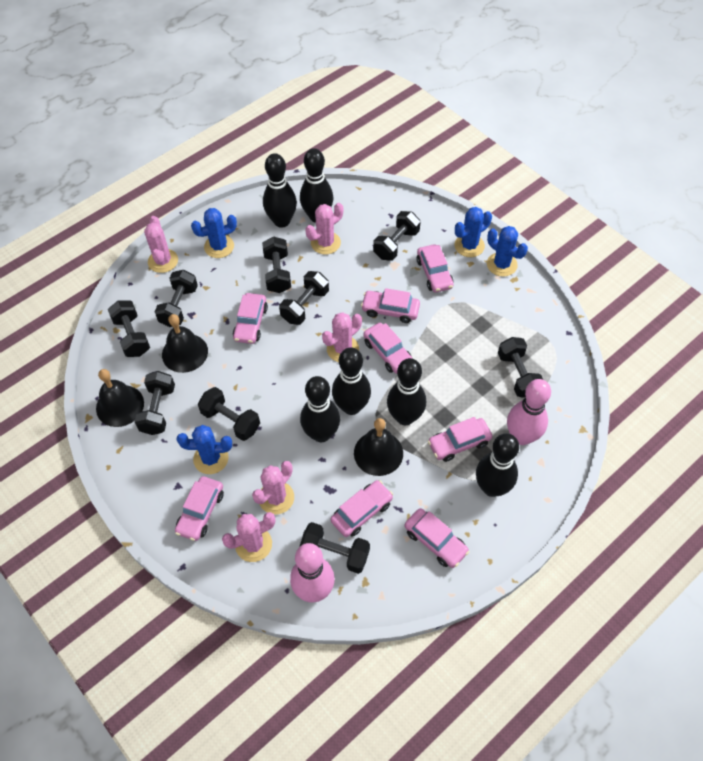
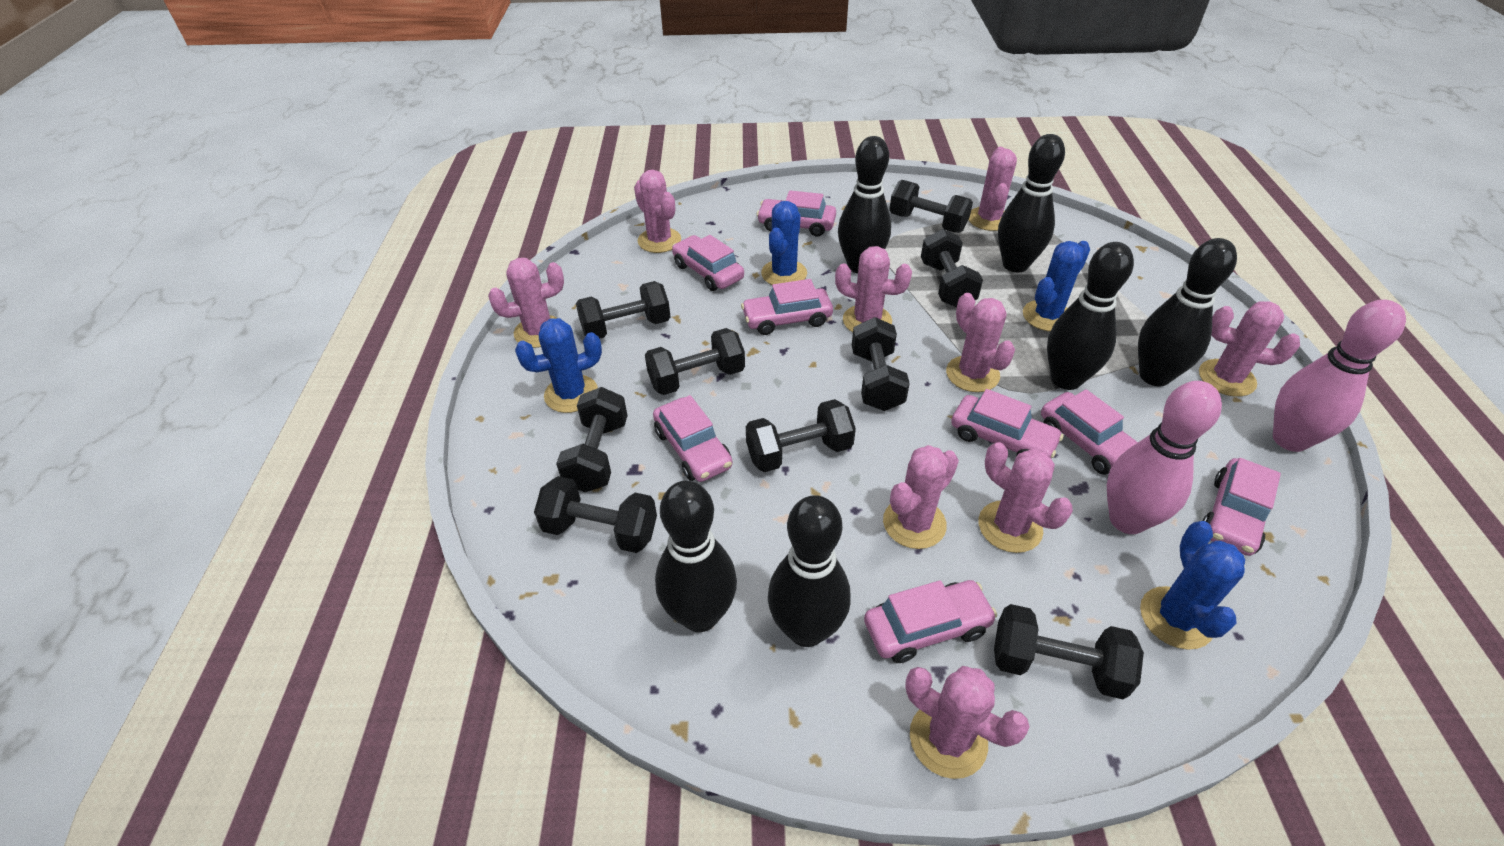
black bell: [96,369,144,427] [162,314,208,373] [354,418,403,476] = 3 -> none = 0
pink cactus: [144,216,178,273] [222,512,276,562] [252,461,294,514] [305,203,343,254] [322,312,362,362] = 5 -> [488,258,564,348] [634,170,681,253] [835,246,912,332] [883,445,959,549] [905,666,1029,779] [946,293,1015,392] [969,147,1017,231] [978,442,1073,553] [1199,301,1300,397] = 9

